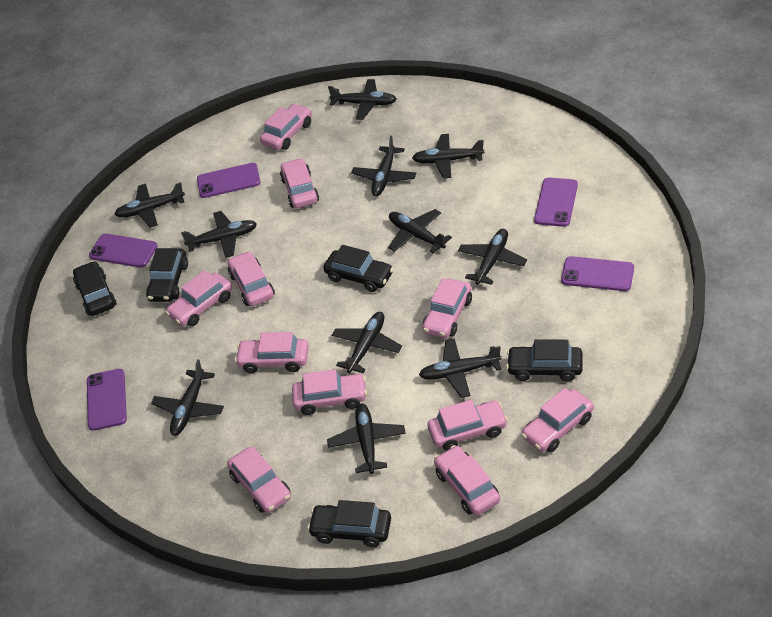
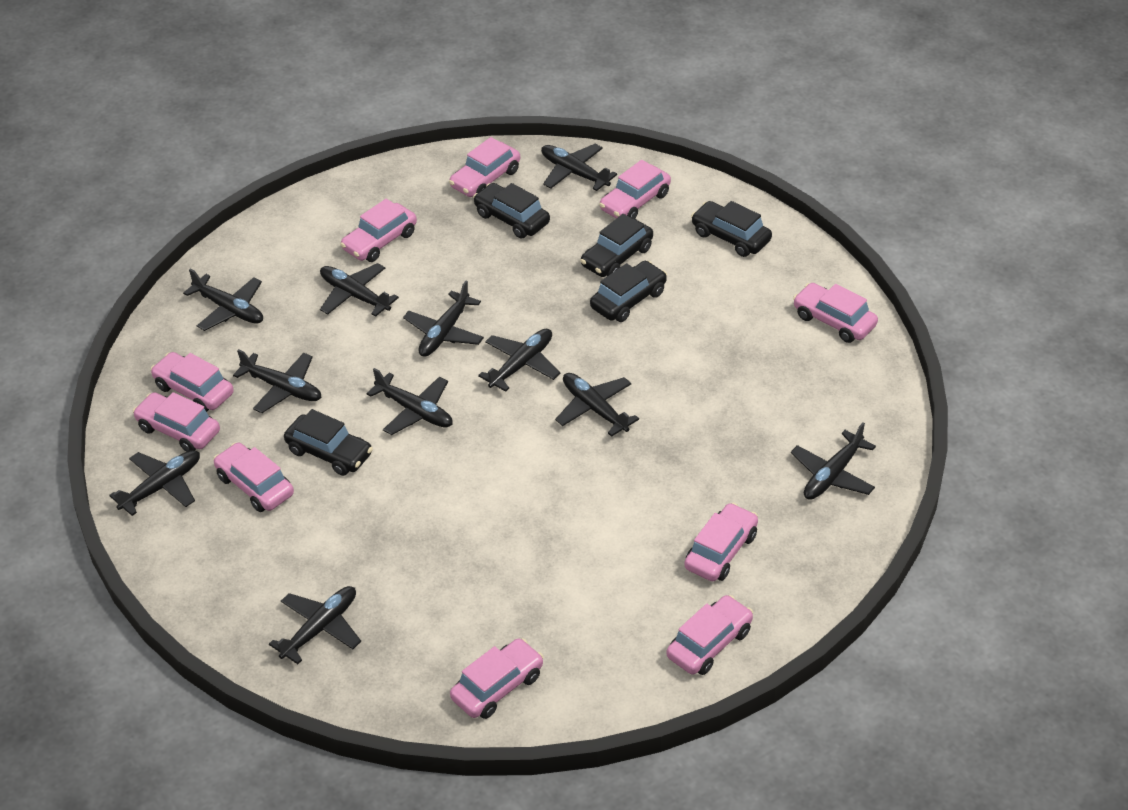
pink car: [165,270,232,327] [227,251,275,306] [227,447,291,513] [235,332,309,373] [260,103,312,150] [280,158,319,208] [292,370,367,415] [422,278,472,338] [428,400,508,451] [434,445,500,515] [521,388,594,452] = 11 -> [133,392,220,452] [150,352,234,412] [213,443,294,512] [340,199,417,262] [449,137,520,197] [450,638,544,719] [599,160,671,219] [667,595,753,675] [684,503,758,581] [793,283,878,343] = 10
purple phone: [87,369,127,431] [89,234,157,268] [197,163,260,198] [534,178,578,227] [561,256,634,291] = 5 -> none = 0

